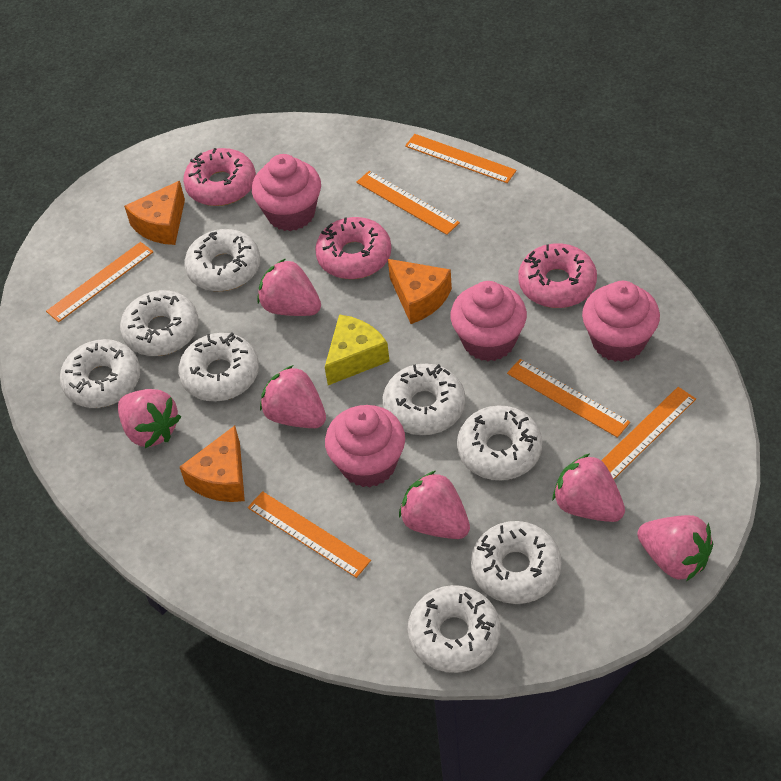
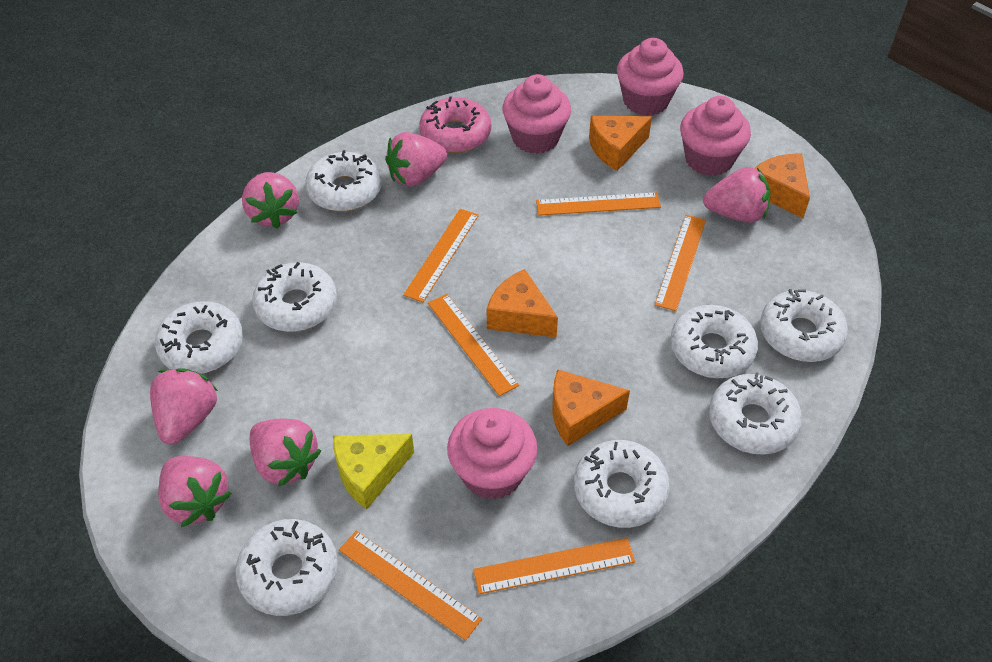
orange cheese: [124,181,185,245] [180,426,245,502] [388,259,452,324] = 3 -> [487,269,558,337] [552,369,630,446] [589,116,652,171] [754,153,810,219] = 4
pink donut: [183,148,256,206] [315,217,391,279] [518,243,597,308] = 3 -> [419,96,491,153] = 1

